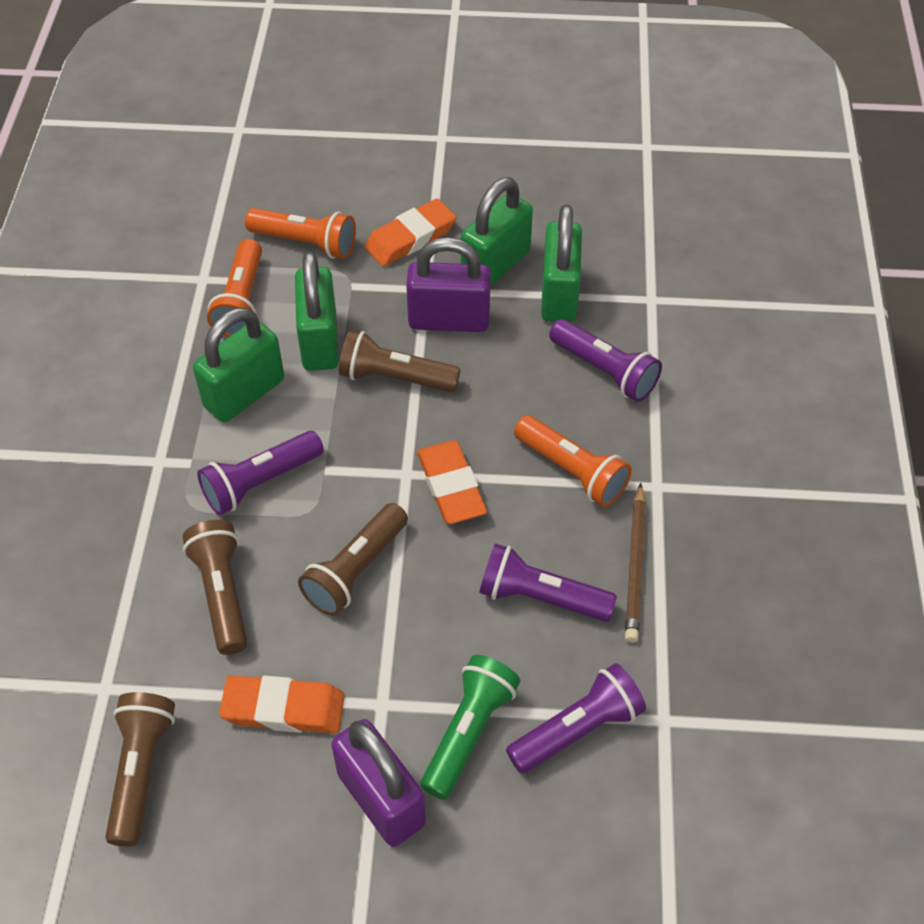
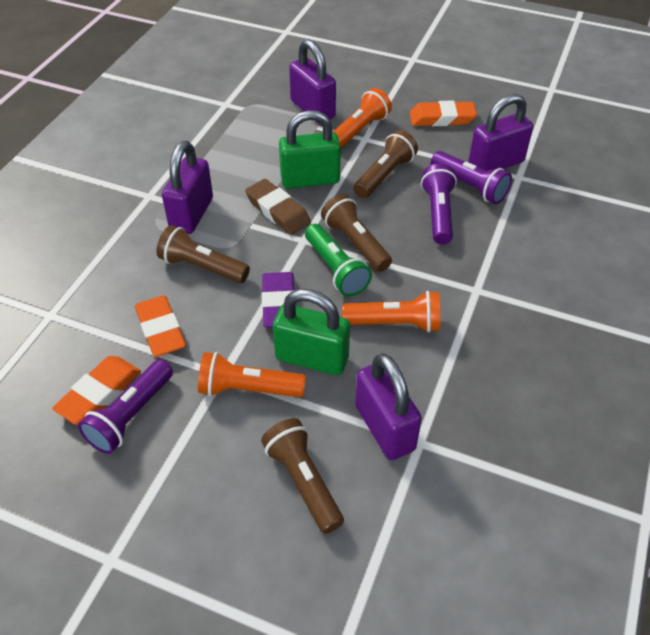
brown eraser: none = 0 -> [245,179,311,235] = 1
brown pencil: [625,483,646,643] = 1 -> none = 0
green padlock: [193,307,284,422] [295,251,339,371] [461,177,533,287] [541,205,582,322] = 4 -> [273,289,350,375] [279,110,341,189] = 2
purple eraser: none = 0 -> [262,272,294,328] = 1
purple flashlight: [197,431,324,515] [479,543,617,622] [506,663,646,774] [549,319,662,402] = 4 -> [78,359,173,454] [421,164,457,244] [431,151,512,204] = 3
purple padlock: [331,719,426,847] [406,237,491,332] = 2 -> [162,141,213,234] [289,39,336,123] [355,353,422,460] [468,94,533,171] = 4

